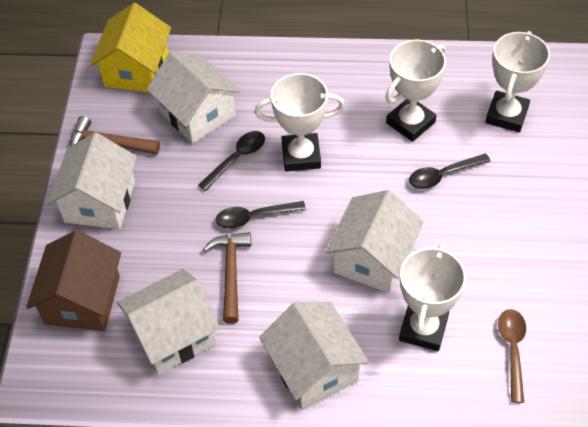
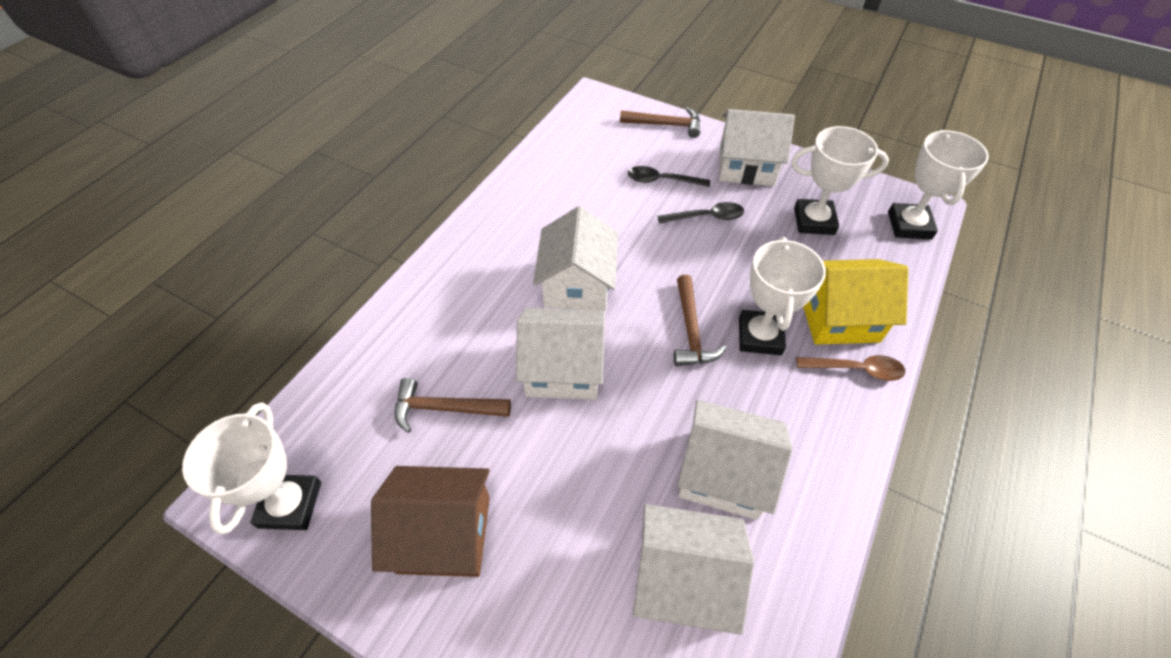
black spoon: [198,131,265,191] [216,201,306,229] [409,154,491,189] = 3 -> [628,166,710,187] [657,202,744,224] = 2
brown hammer: [70,116,160,155] [203,232,251,324] = 2 -> [395,378,511,433] [620,107,700,138] [674,275,726,366] = 3

